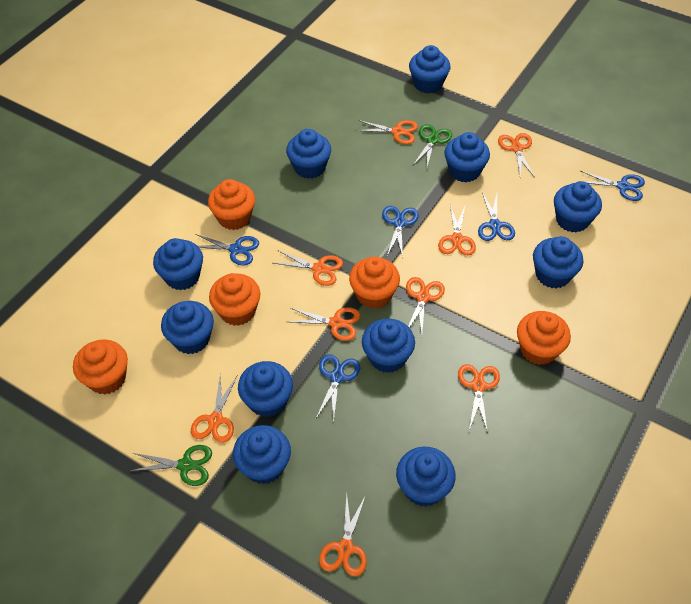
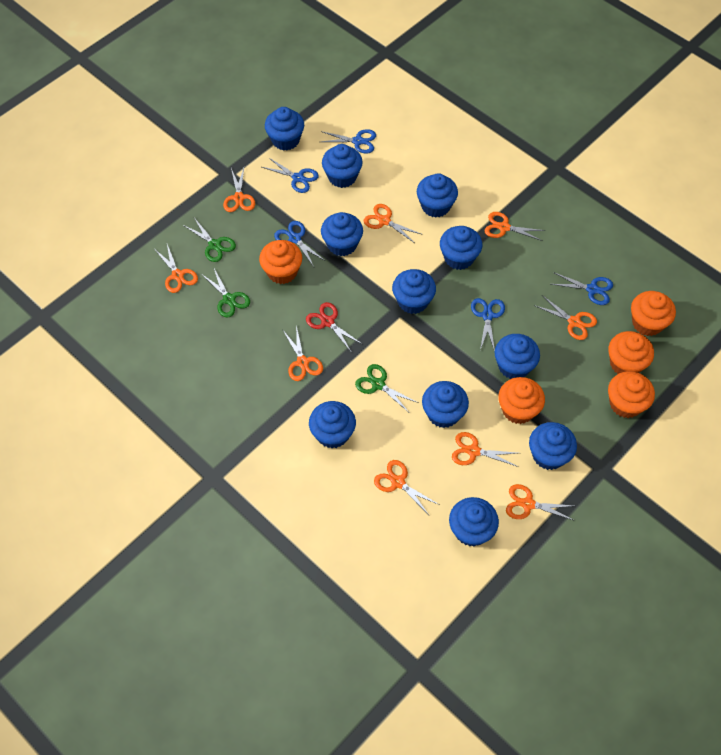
green scissors: [130,445,212,486] [413,124,452,168] = 2 -> [183,218,236,262] [203,269,250,318] [355,364,419,412] = 3
red scissors: none = 0 -> [306,302,362,353] = 1

